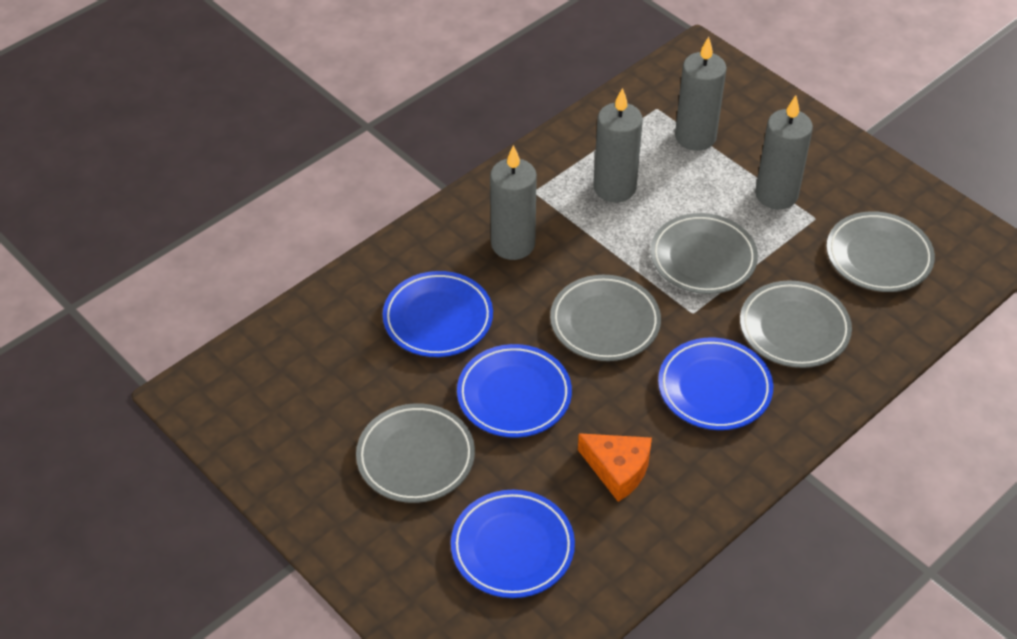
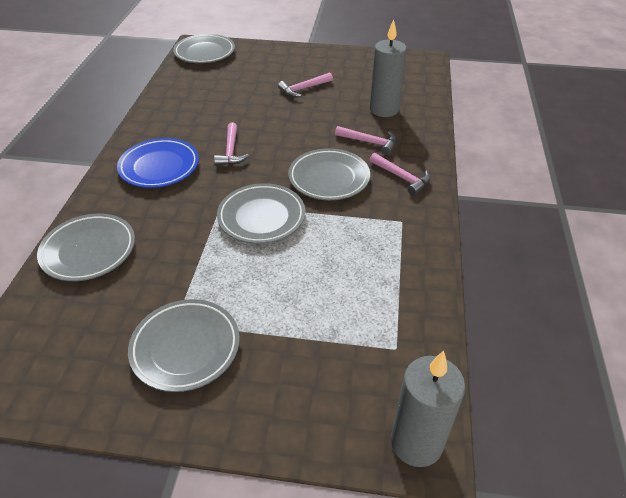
blue plate: [383,271,493,357] [451,490,575,598] [457,344,572,438] [658,338,773,430] = 4 -> [117,138,199,188] = 1
grey candle: [490,145,537,260] [593,88,643,202] [675,37,727,151] [755,95,813,209] = 4 -> [370,19,407,117] [391,351,465,467] = 2
orange cheese: [578,433,652,502] = 1 -> none = 0
pink hammer: none = 0 -> [214,123,249,166] [278,72,333,97] [335,126,396,155] [370,153,430,195] = 4

